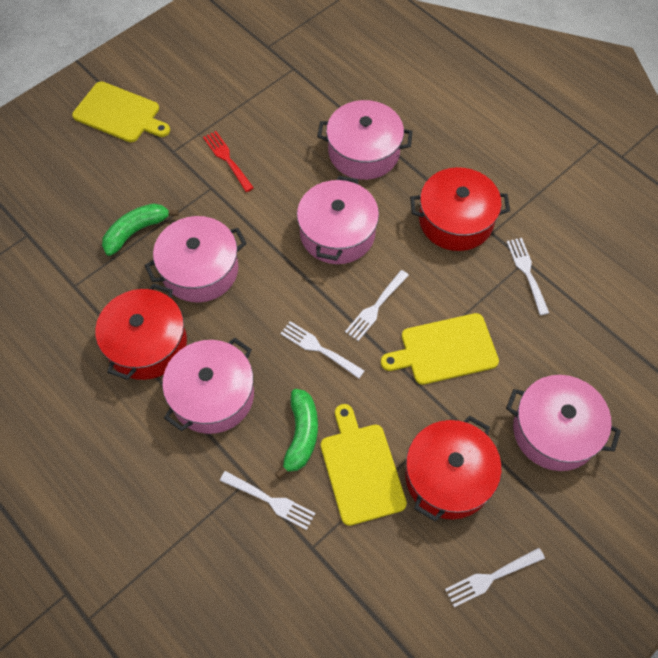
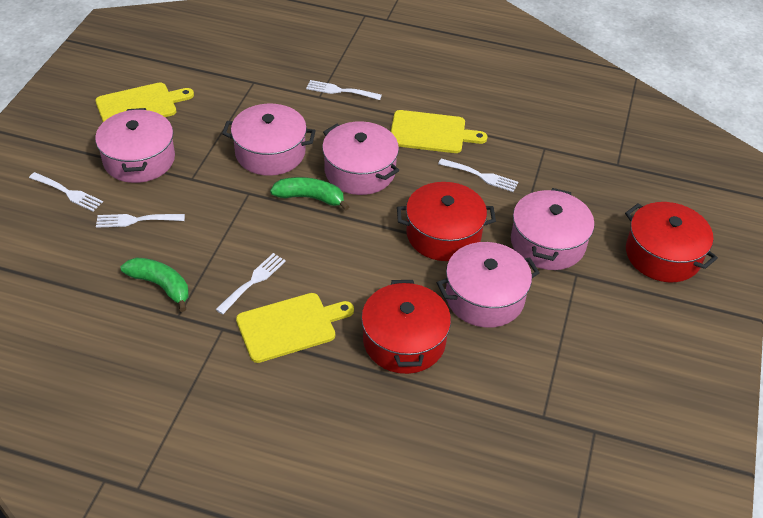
red fork: [203,131,254,192] = 1 -> none = 0

